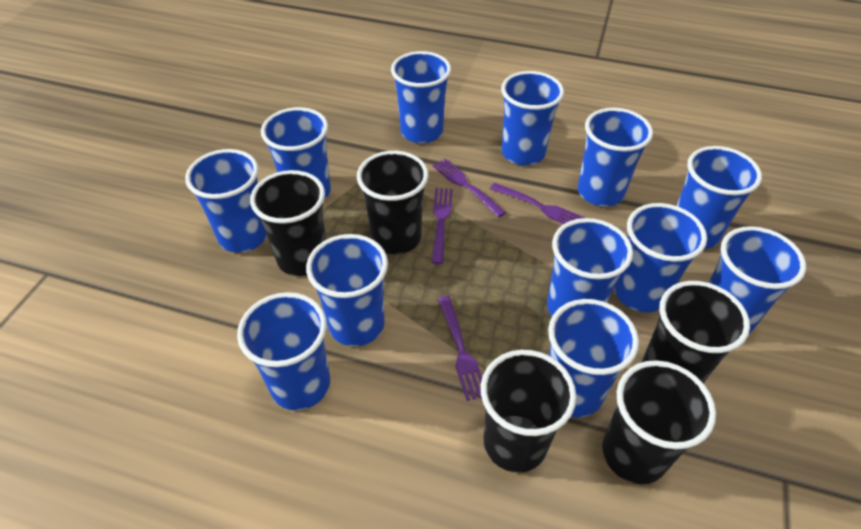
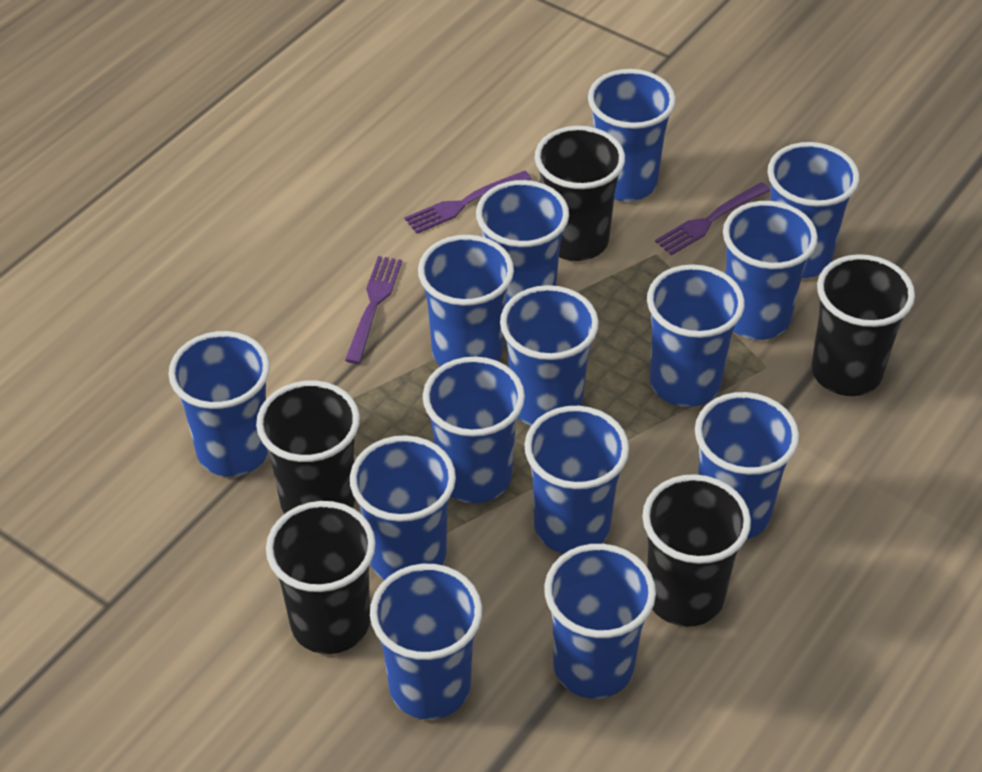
blue cup: [185,149,267,253] [237,292,330,410] [261,107,331,199] [306,234,388,346] [391,51,451,143] [501,71,564,165] [547,218,633,316] [548,299,639,417] [578,108,653,207] [614,203,707,312] [677,146,762,249] [709,226,806,334] = 12 -> [168,331,270,477] [350,435,456,580] [370,564,482,720] [418,235,514,366] [423,357,525,503] [476,180,569,305] [500,285,599,426] [524,406,629,554] [544,544,656,699] [588,69,676,201] [647,264,745,407] [695,392,799,539] [723,201,818,340] [768,142,860,278] = 14
purple fork: [432,188,453,264] [433,159,506,218] [438,296,482,401] [490,183,585,224] = 4 -> [345,256,402,364] [404,171,532,234] [655,182,771,255] = 3

